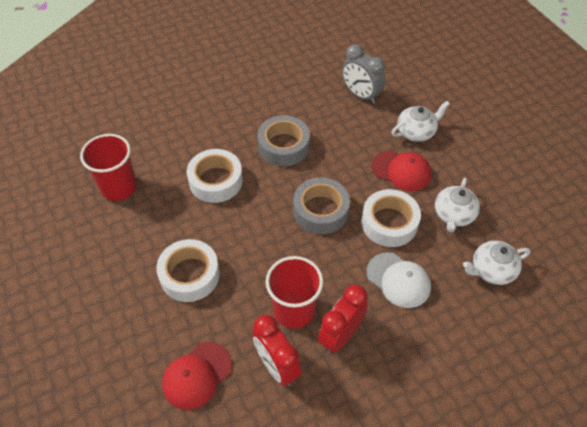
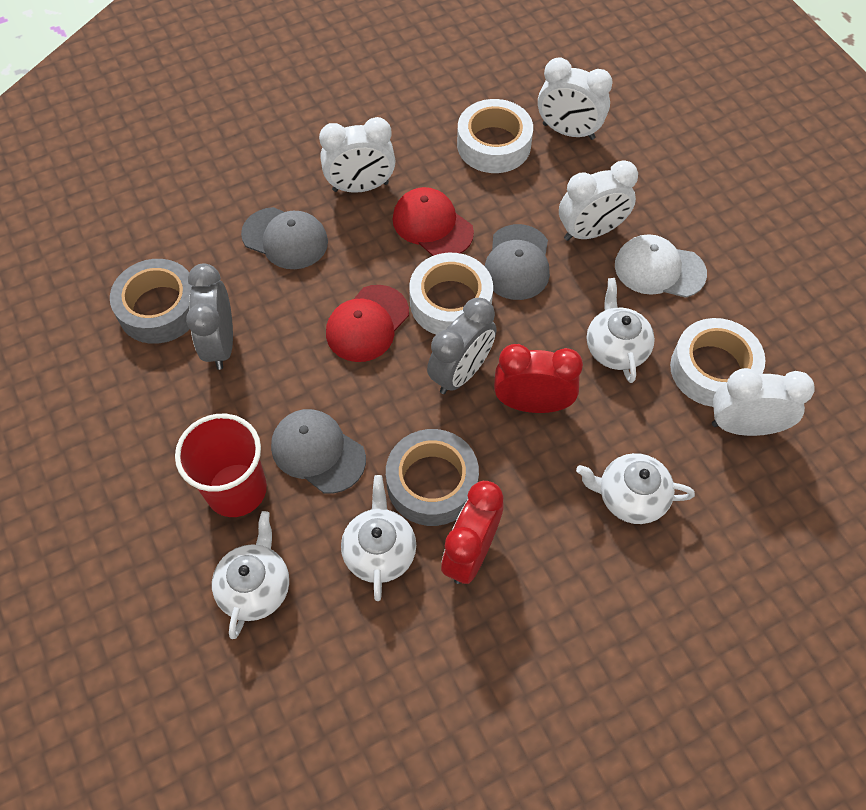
grey cap: none = 0 -> [241,207,328,269] [271,409,366,494] [485,224,550,300] = 3
grey clock: [342,44,385,104] = 1 -> [186,263,233,370] [427,298,497,394] = 2
red cup: [80,134,137,201] [266,256,323,329] = 2 -> [175,414,267,517] = 1
white clock: none = 0 -> [319,117,396,193] [538,57,612,140] [559,160,638,241] [712,368,815,436] = 4
white teapot: [391,101,450,142] [435,178,480,232] [463,241,531,285] = 3 -> [212,511,289,639] [341,475,416,601] [576,453,695,524] [587,278,655,383] = 4

